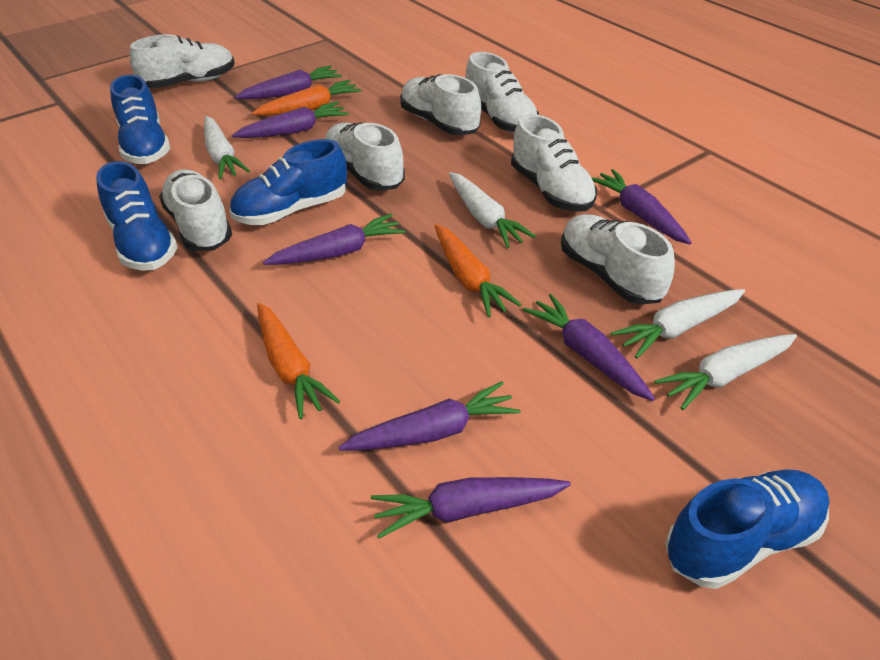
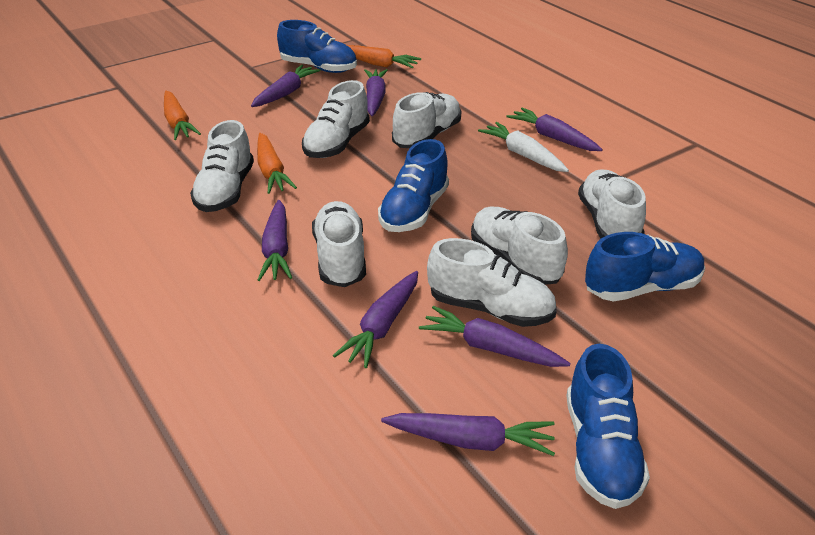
white carrot: [204,116,250,179] [449,172,536,248] [611,289,745,359] [654,334,797,410] = 4 -> [478,122,569,172] = 1

